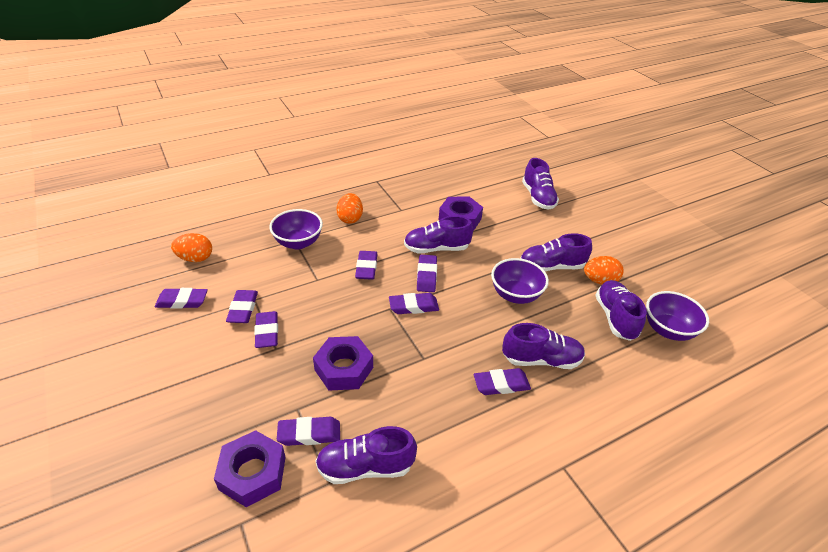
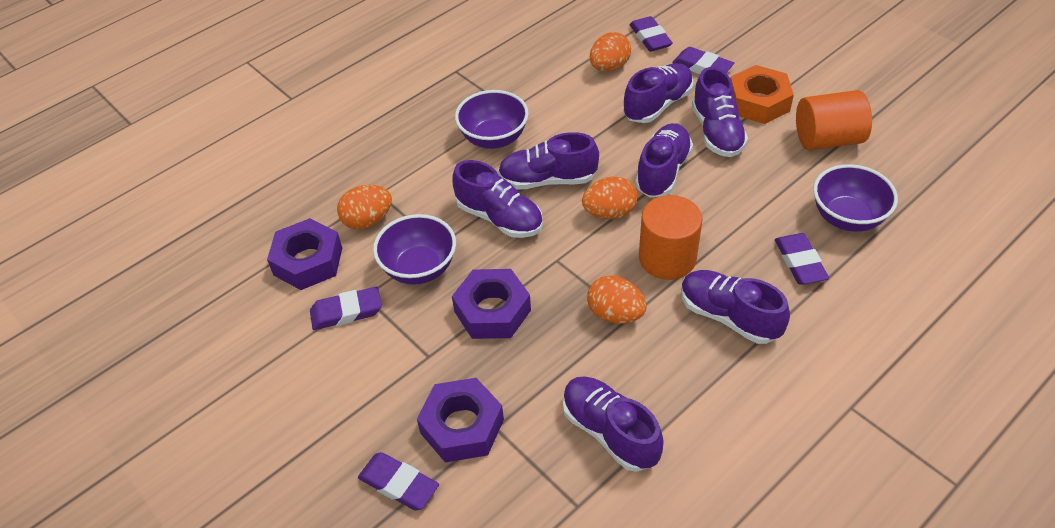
orange cylinder: none = 0 -> [639,195,703,280] [796,90,872,150] = 2
orange egg: [171,233,212,262] [336,193,363,224] [584,256,623,285] = 3 -> [337,185,392,230] [582,177,637,219] [587,276,646,324] [590,32,631,72] = 4
orange nut: none = 0 -> [730,65,794,124] = 1
purple eraser: [155,288,208,309] [226,290,258,323] [254,311,278,348] [277,417,340,446] [355,251,378,280] [389,293,439,314] [417,255,437,292] [474,368,531,395] = 8 -> [310,287,382,330] [358,452,439,510] [630,16,673,52] [672,47,734,74] [775,233,829,284] = 5
purple shoe: [316,426,417,484] [404,216,473,253] [502,323,585,369] [520,233,592,271] [522,158,559,210] [595,280,647,341] = 6 -> [452,160,543,238] [498,132,599,190] [563,376,664,472] [623,63,694,123] [635,123,693,198] [681,270,790,344] [692,67,748,157] = 7

